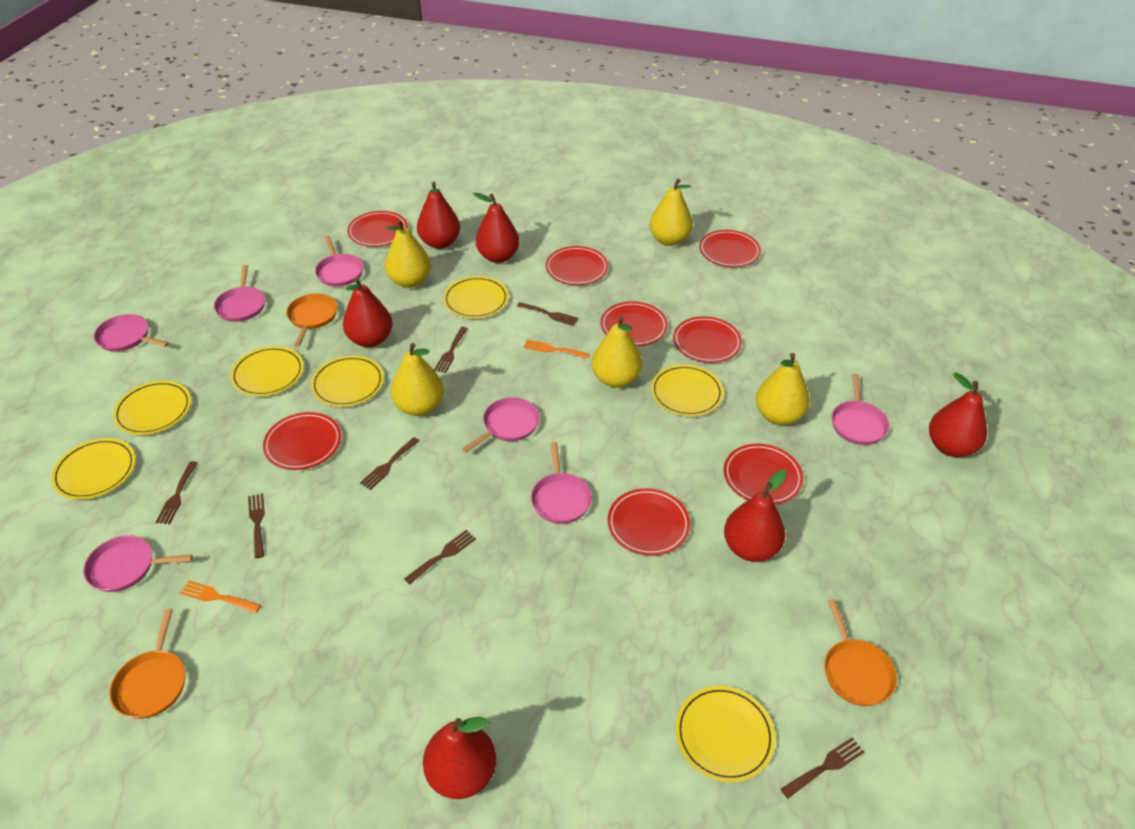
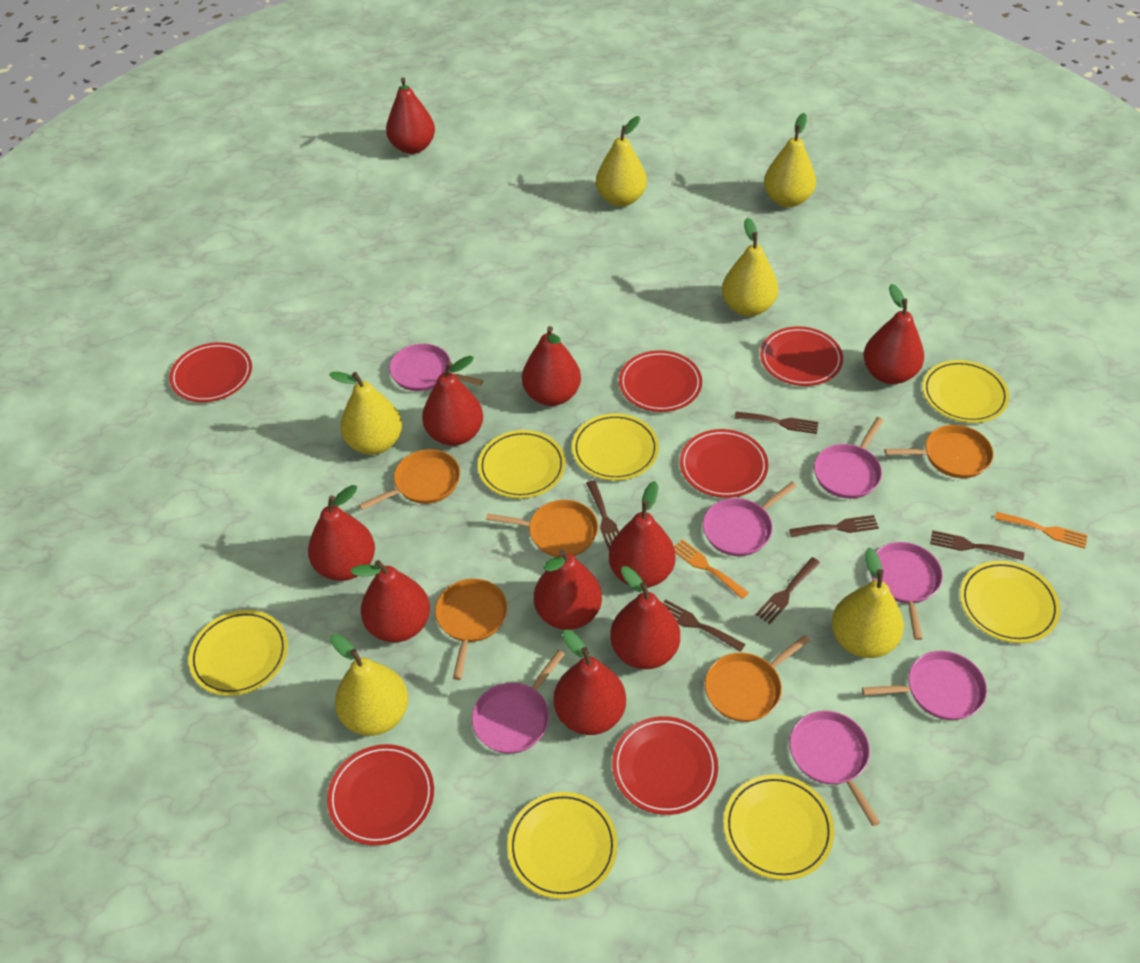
brown fork: [156,461,198,524] [248,493,265,558] [360,437,419,490] [404,530,476,585] [434,327,468,373] [517,302,579,326] [781,737,864,798] = 7 -> [586,480,619,549] [663,600,745,652] [735,412,818,434] [756,557,820,624] [789,515,879,537] [930,530,1024,560] = 6
orange pan: [109,609,185,719] [286,293,338,347] [824,599,897,706] = 3 -> [359,449,460,510] [435,579,508,680] [486,500,598,557] [705,635,810,722] [885,425,994,478] = 5
red pear: [343,277,392,347] [417,182,460,249] [423,717,496,799] [473,192,519,263] [724,469,787,562] [929,372,987,457] = 6 -> [308,485,375,581] [350,560,430,642] [386,77,435,154] [422,356,483,446] [522,326,581,406] [534,549,602,630] [553,630,626,735] [609,481,676,588] [610,566,680,669] [863,284,924,384] = 10
red plate: [263,412,341,470] [347,211,408,247] [546,246,608,285] [601,301,668,346] [607,488,690,556] [673,316,742,363] [699,230,761,267] [724,444,803,505] = 8 -> [169,342,252,402] [327,744,434,845] [612,716,718,815] [619,350,702,412] [680,429,768,498] [760,326,843,386] = 6
yellow pear: [385,219,431,288] [391,343,444,416] [592,317,642,388] [650,179,693,246] [756,353,810,425] = 5 -> [329,372,402,455] [330,634,408,736] [596,116,647,207] [722,218,778,316] [764,113,816,207] [832,548,904,658] = 6

